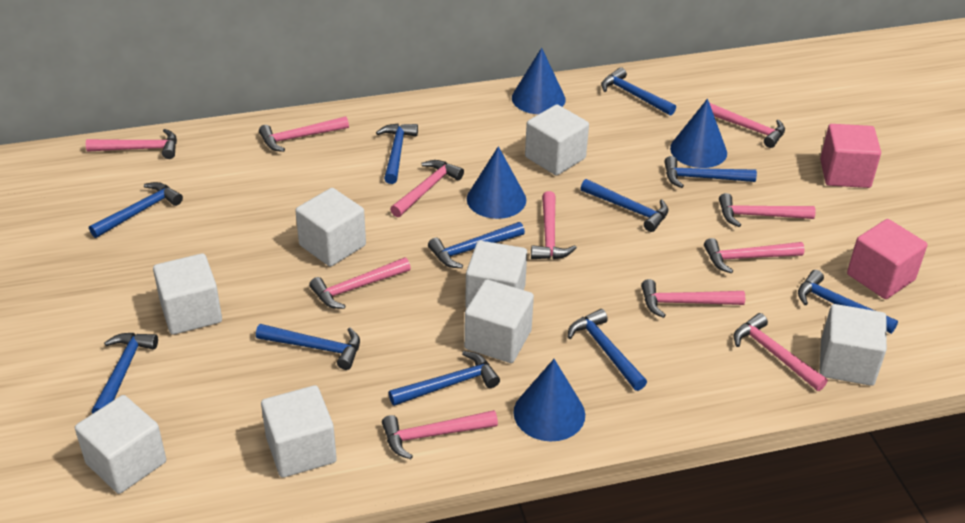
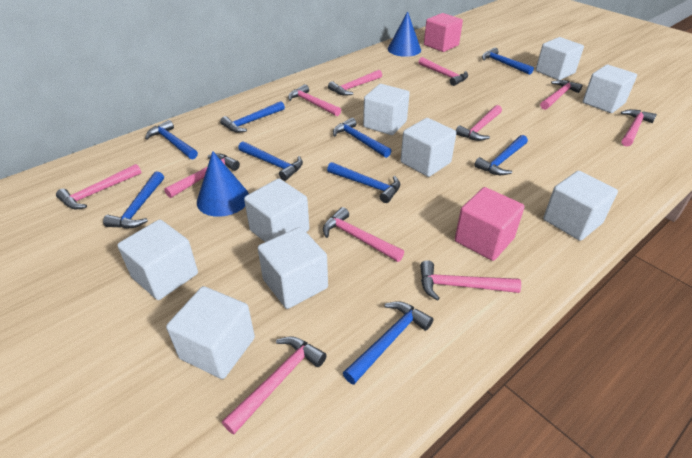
blue cone: [467,146,526,219] [512,48,566,114] [513,359,585,441] [670,99,727,168] = 4 -> [197,151,249,217] [388,11,421,57] = 2
blue hammer: [89,182,183,238] [92,333,158,414] [256,324,360,370] [376,124,418,184] [389,351,500,406] [428,222,525,268] [568,309,647,391] [581,179,668,232] [601,67,676,116] [664,156,757,188] [798,270,898,334] = 11 -> [103,171,164,229] [145,120,198,159] [220,101,285,133] [238,141,303,181] [327,162,400,203] [333,118,391,158] [343,301,433,385] [474,135,528,175] [482,48,534,75] = 9
white cube: [75,395,166,494] [153,253,222,335] [261,385,337,478] [295,188,366,267] [464,279,534,363] [465,241,527,309] [525,105,589,176] [819,304,887,386] = 8 -> [117,219,198,300] [166,286,255,379] [244,179,309,242] [258,227,328,309] [363,84,410,135] [401,118,456,177] [536,37,584,80] [543,171,618,241] [582,65,637,113] = 9

